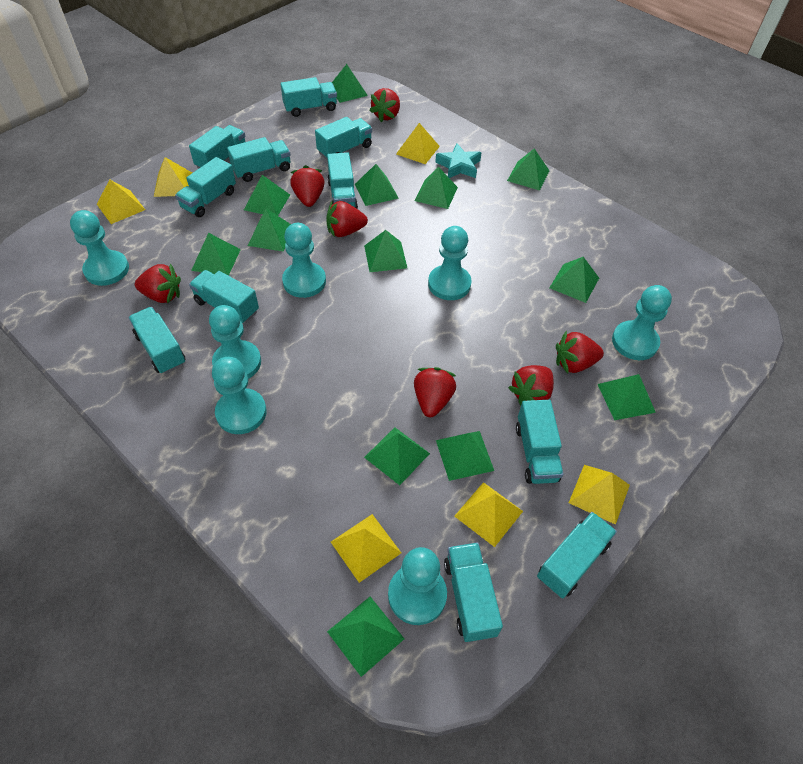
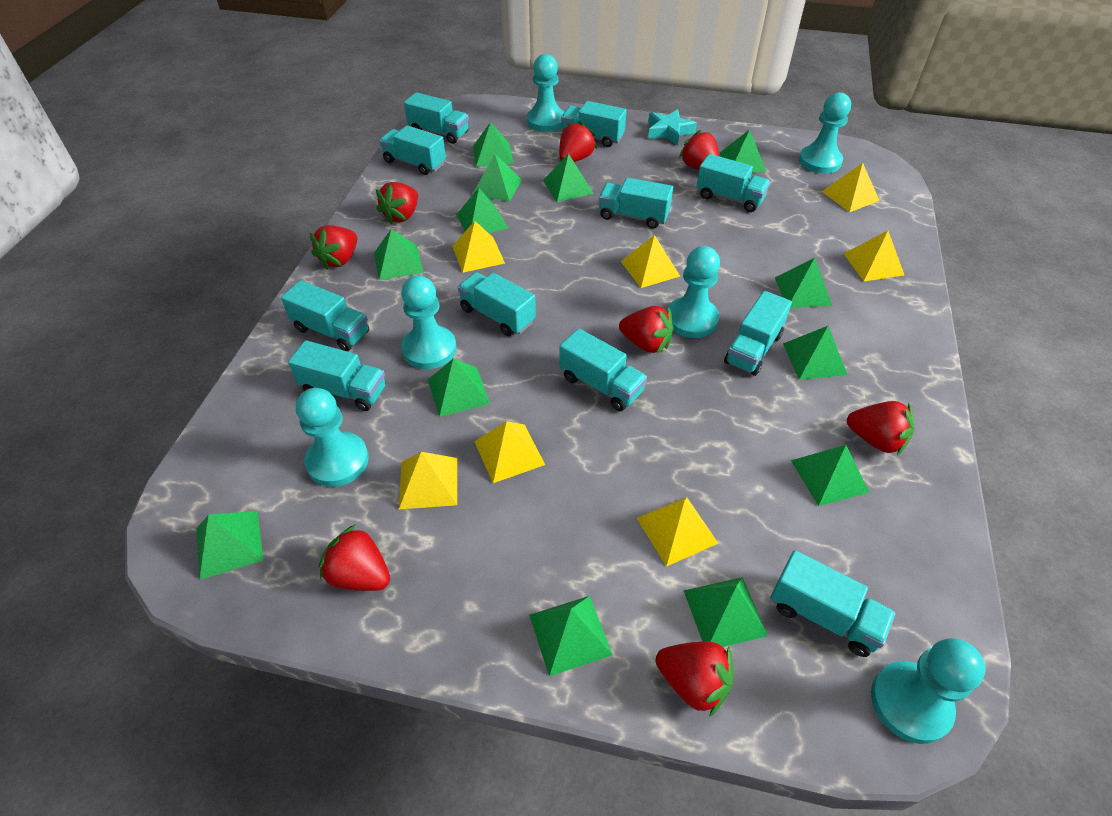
red strawberry: [135,263,181,304] [290,165,325,207] [326,201,368,237] [369,88,400,122] [414,367,456,417] [508,365,554,406] [556,331,604,374] = 7 -> [310,225,357,270] [319,524,390,591] [376,182,418,225] [559,121,597,162] [619,306,673,354] [656,641,734,717] [679,130,720,170] [847,401,914,456] = 8
turquoise pawn: [70,210,129,286] [209,305,261,379] [212,357,267,434] [282,223,326,298] [388,547,447,625] [428,226,472,300] [612,285,672,360] = 7 -> [296,388,369,487] [401,276,457,369] [527,54,564,132] [667,246,720,338] [799,92,851,174] [871,638,986,744] = 6
yellow pyramid: [97,179,145,224] [154,157,192,197] [331,514,401,583] [396,123,440,164] [455,482,523,547] [569,465,630,525] = 6 -> [399,452,457,509] [452,221,505,273] [474,421,545,483] [621,235,680,288] [637,497,718,567] [822,163,880,212] [843,231,904,281] = 7

